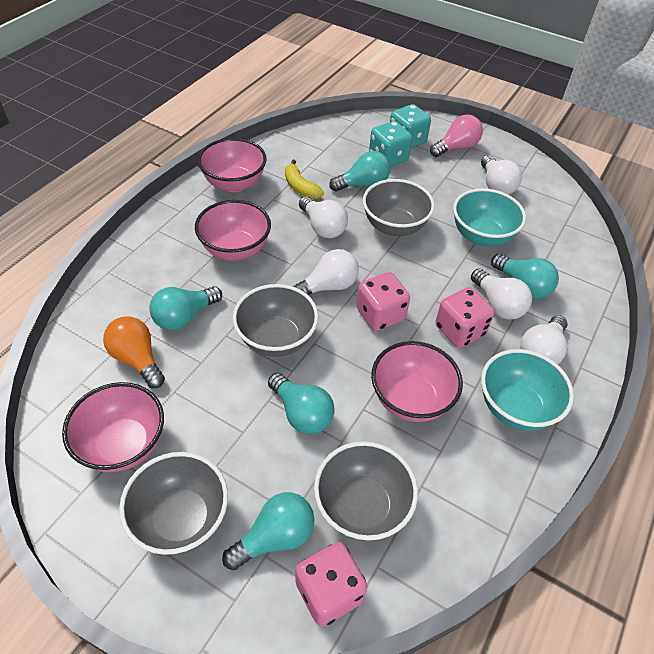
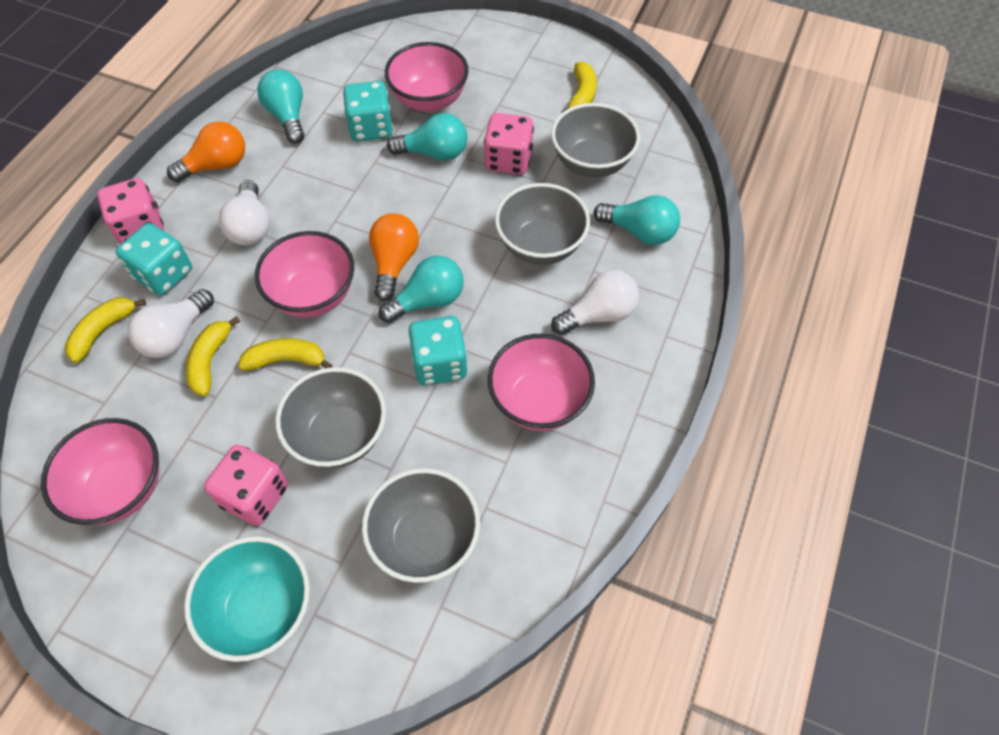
orange light bulb: [103,317,165,388] = 1 -> [167,121,245,182] [369,213,419,301] = 2
pink light bulb: [430,114,483,157] = 1 -> none = 0
turquoise bowl: [453,188,526,247] [481,349,574,431] = 2 -> [184,536,310,662] = 1
turquoise dice: [369,121,412,167] [390,104,431,148] = 2 -> [116,223,192,295] [343,81,393,141] [409,316,468,385] = 3
turquoise light bulb: [149,286,222,330] [222,492,315,570] [268,373,335,434] [329,151,390,192] [491,254,559,299] = 5 -> [257,69,304,144] [379,256,464,323] [387,113,467,160] [594,195,680,245] = 4
white light bulb: [293,249,359,296] [299,196,348,238] [471,269,532,320] [481,155,522,195] [520,315,568,365] = 5 -> [128,289,214,358] [219,180,270,245] [551,270,639,335] = 3
yellow banana: [285,160,324,199] = 1 -> [65,297,146,363] [186,316,240,396] [238,338,333,370] [561,62,597,112] = 4

